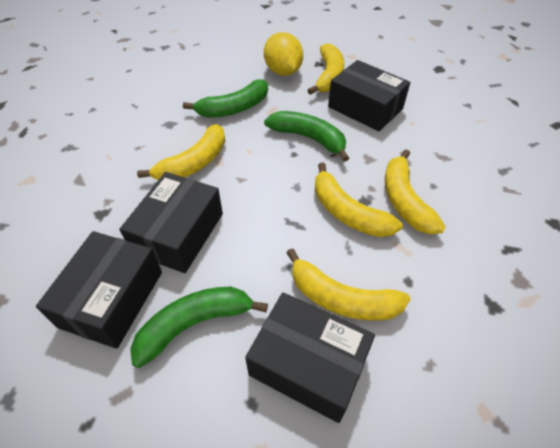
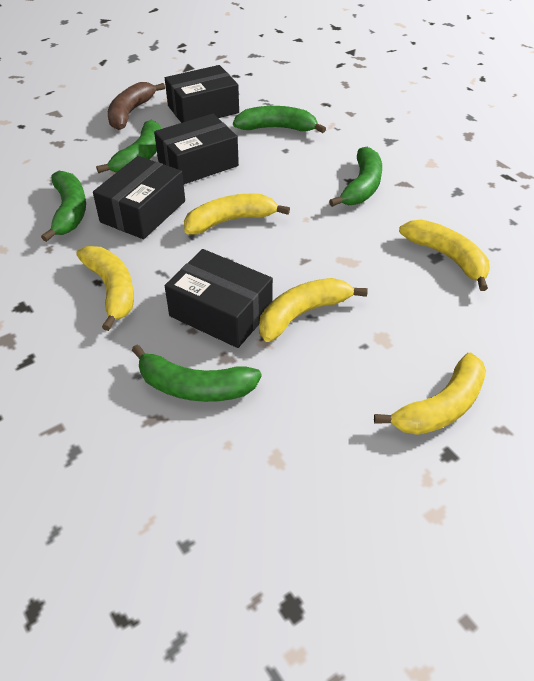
brown banana: none = 0 -> [108,82,165,130] = 1
green banana: [130,287,268,368] [183,80,268,118] [264,111,349,162] = 3 -> [41,171,86,242] [96,120,161,173] [132,345,262,402] [233,106,326,133] [329,147,382,207] = 5
yellow lemon: [264,32,303,76] = 1 -> none = 0

